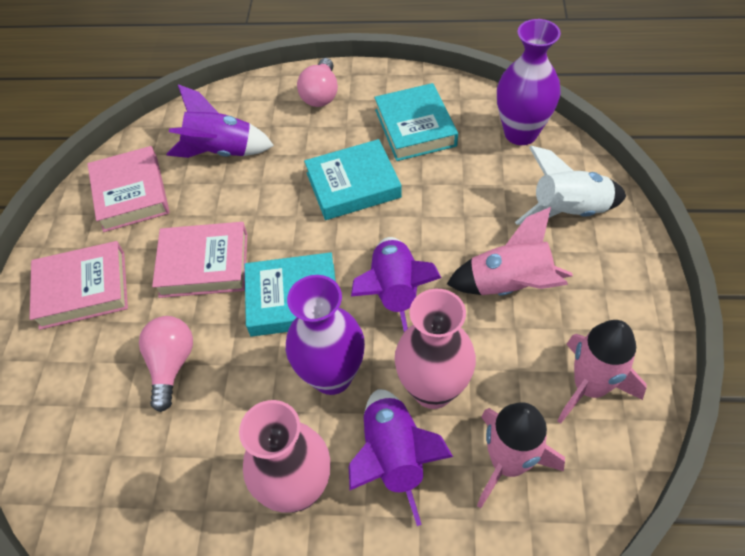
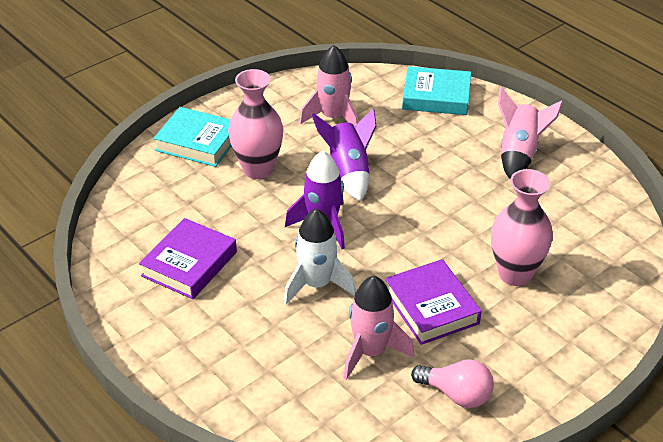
pink book: [30,241,128,330] [88,146,170,232] [152,222,247,298] = 3 -> none = 0
pink light bulb: [139,316,193,412] [297,58,338,107] = 2 -> [411,359,494,408] = 1
purple book: none = 0 -> [139,218,237,299] [385,259,482,345] = 2
purple rocket: [166,84,274,158] [349,389,453,526] [351,237,441,332] = 3 -> [285,151,345,249] [312,108,376,202] = 2
purple vase: [286,275,365,395] [497,19,561,145] = 2 -> none = 0
turquoise book: [245,252,336,337] [304,139,402,220] [374,83,458,161] = 3 -> [153,107,231,167] [402,66,471,115] = 2

